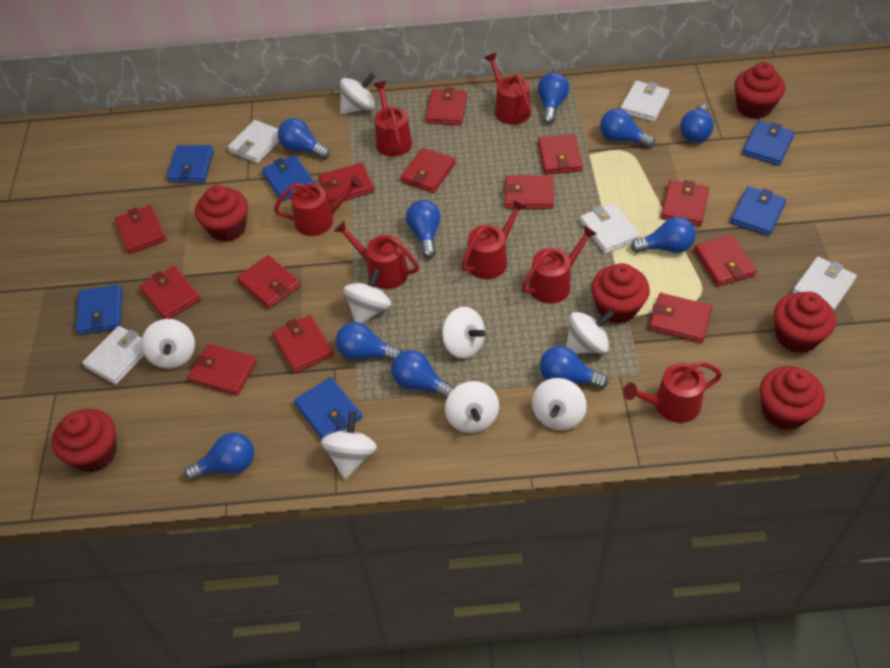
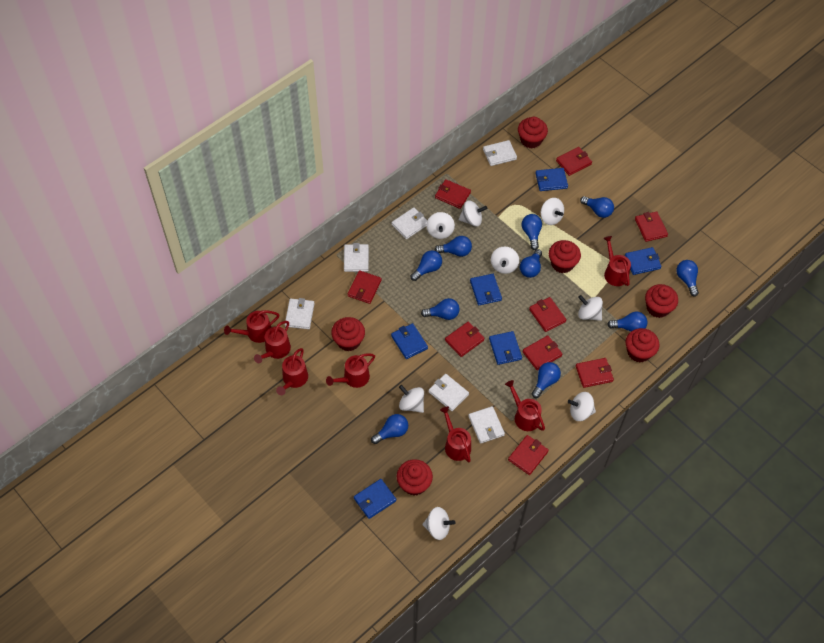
red wallet: [115,205,167,254] [140,266,201,319] [188,344,257,396] [237,255,301,309] [272,315,334,373] [318,162,375,205] [400,148,456,193] [426,87,467,125] [504,175,554,209] [538,134,583,175] [649,293,712,343] [661,180,709,226] [694,235,757,286] = 13 -> [347,270,382,304] [435,179,471,209] [445,322,485,357] [508,435,549,475] [522,335,562,370] [529,297,567,332] [556,147,592,176] [576,358,614,388] [635,211,668,242] = 9
white wallet: [82,326,144,385] [228,120,279,163] [580,203,640,254] [620,81,670,122] [792,257,857,310] = 5 -> [285,298,314,329] [344,243,369,272] [392,207,427,239] [428,374,469,411] [468,406,505,444] [483,140,517,166] = 6

